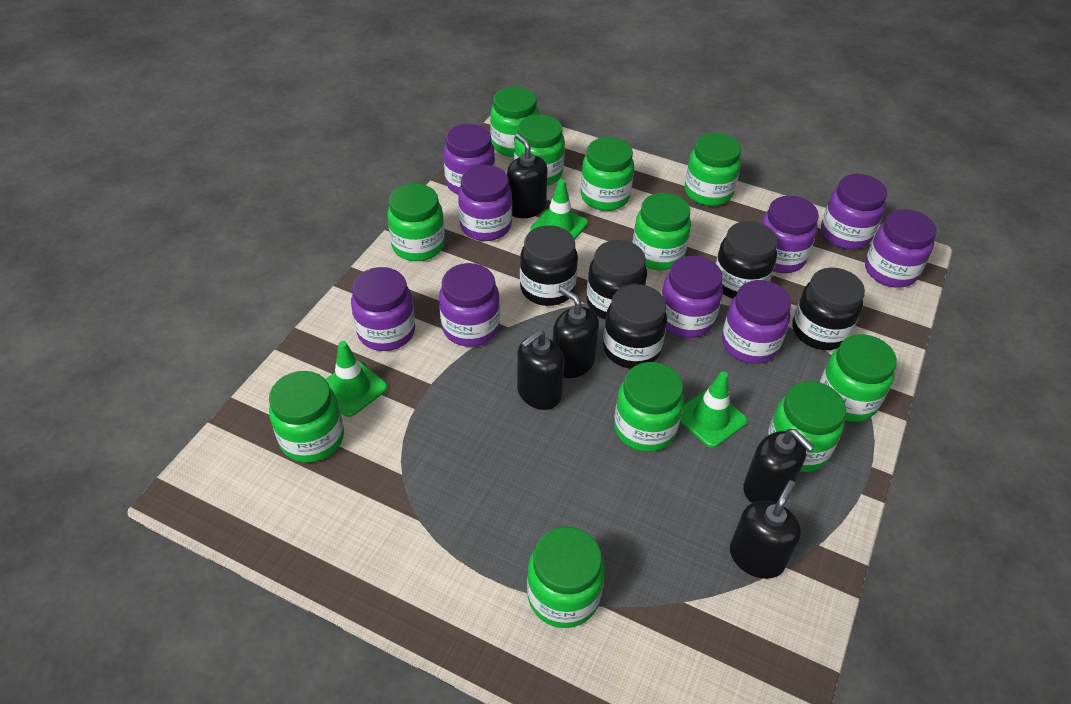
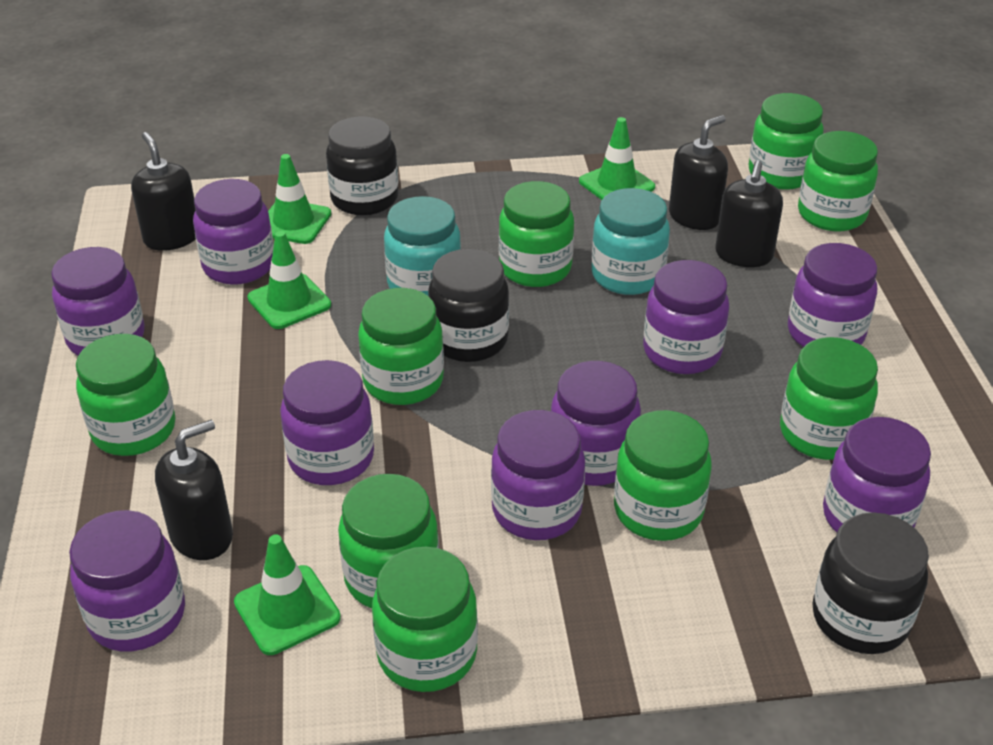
black jar: [520,226,578,306] [586,240,647,319] [603,284,667,369] [716,221,778,299] [793,268,865,350] = 5 -> [326,116,399,216] [428,249,509,362] [812,512,929,654] = 3
black soap dispenser: [507,134,548,218] [517,330,564,410] [552,287,599,378] [730,480,801,579] [743,429,814,503] = 5 -> [131,132,196,251] [155,420,233,560] [669,115,728,230] [715,160,783,267] = 4
green jar: [269,371,344,463] [387,183,445,261] [490,87,539,157] [514,115,565,186] [527,527,605,628] [581,137,634,211] [614,362,684,452] [633,193,691,270] [685,133,741,206] [767,381,846,472] [819,334,897,422] = 11 -> [76,334,176,456] [338,474,439,609] [358,288,444,405] [372,547,478,692] [499,181,574,287] [614,410,712,541] [748,93,824,190] [780,337,878,460] [798,131,878,231] = 9
green traffic cone: [325,341,388,417] [530,179,588,240] [680,372,747,448] = 3 -> [234,534,341,655] [247,231,331,329] [268,154,331,244] [579,117,655,200] = 4
turquoise jar: none = 0 -> [384,196,461,295] [592,188,670,295] = 2

